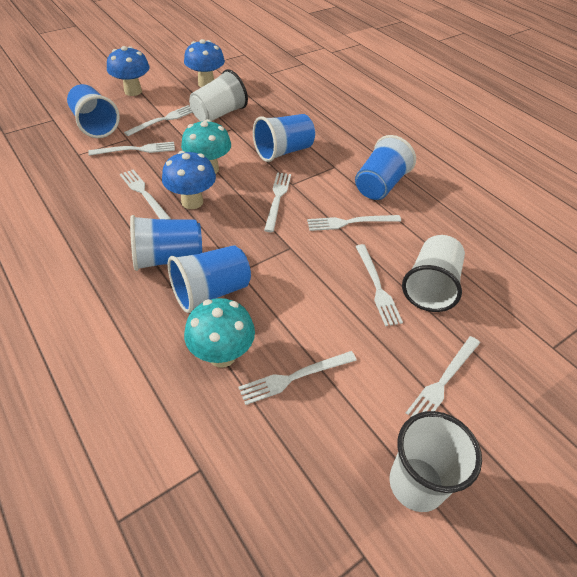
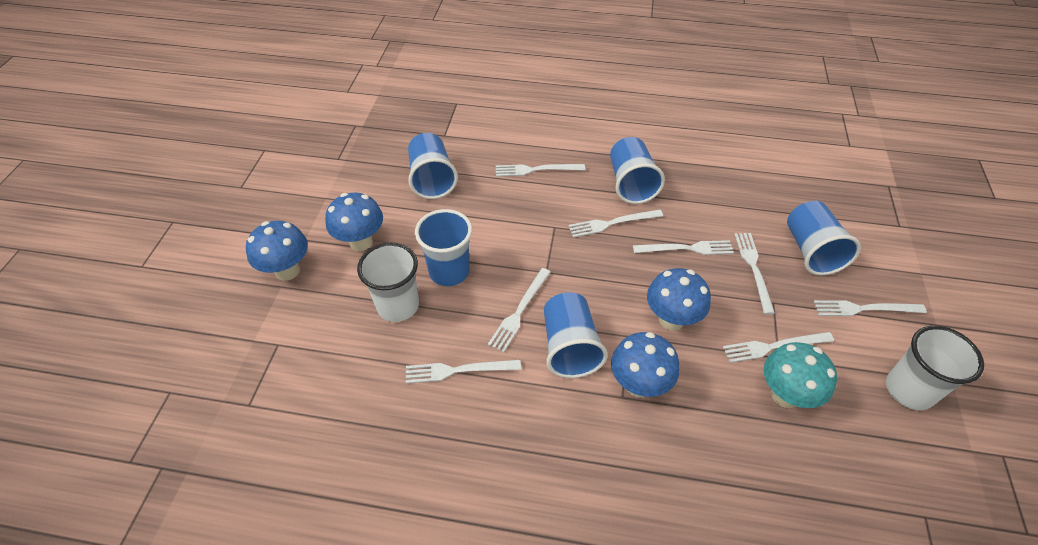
blue mushroom: [107,46,150,96] [162,151,216,209] [184,39,225,87] = 3 -> [246,221,308,281] [325,193,383,251] [611,332,679,398] [647,268,711,331] = 4
turquoise mushroom: [181,119,231,174] [184,298,255,368] = 2 -> [764,342,837,408] = 1
white cup: [189,69,248,121] [389,411,482,512] [402,235,465,312] = 3 -> [357,242,419,322] [886,325,984,410] = 2

